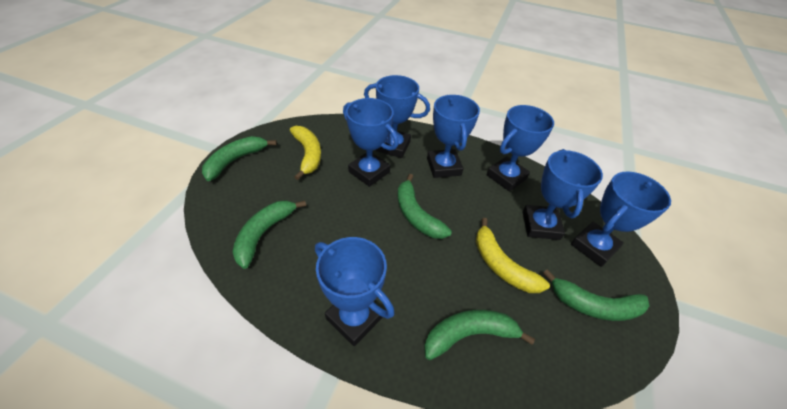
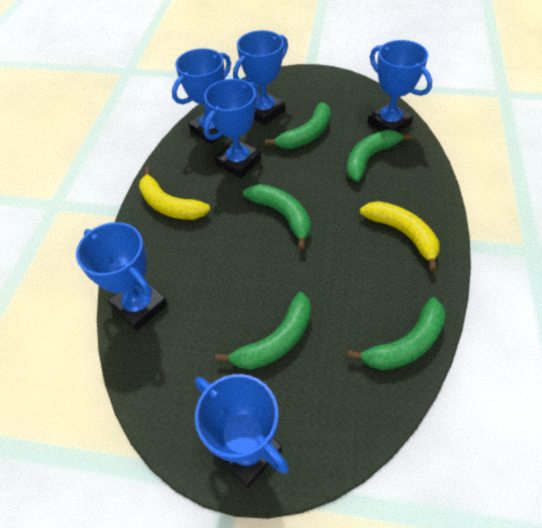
blue trophy: [315,237,394,346] [343,98,399,187] [364,75,430,158] [427,95,480,178] [487,105,554,192] [522,149,603,240] [571,172,671,267] = 7 -> [76,222,168,331] [172,48,231,144] [195,374,289,488] [203,79,261,178] [233,30,288,125] [368,40,432,133] = 6

